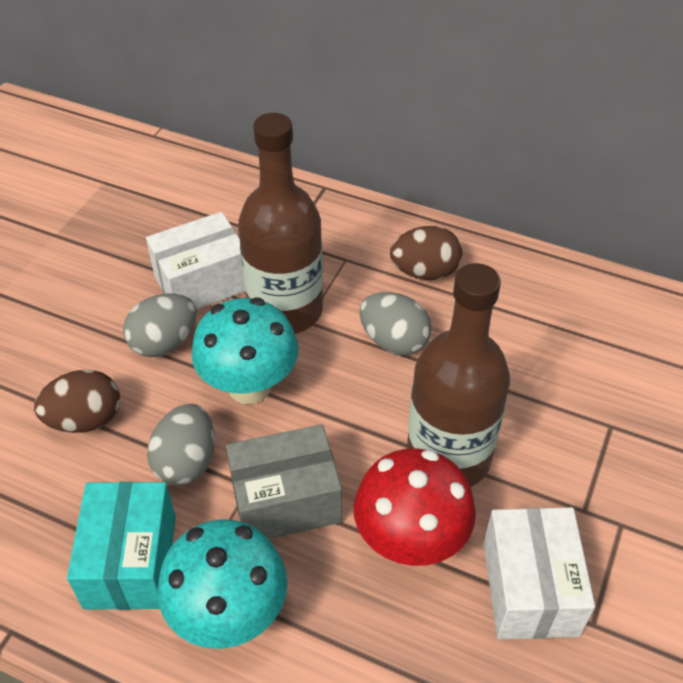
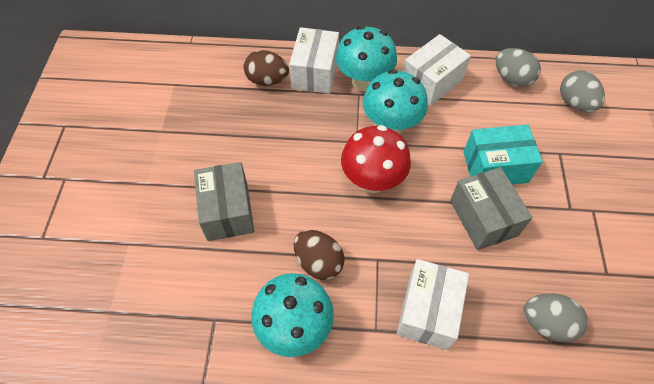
brown bottle: [238,113,323,334] [407,263,510,487] = 2 -> none = 0
grey box: [226,424,342,539] = 1 -> [194,162,254,241] [450,167,532,250] = 2
turquoise mushroom: [158,519,288,649] [191,297,299,404] = 2 -> [251,273,334,357] [336,26,397,91] [362,69,428,135] = 3
white box: [146,212,246,309] [483,507,595,640] = 2 -> [289,27,339,94] [397,259,469,350] [403,34,471,106] = 3

